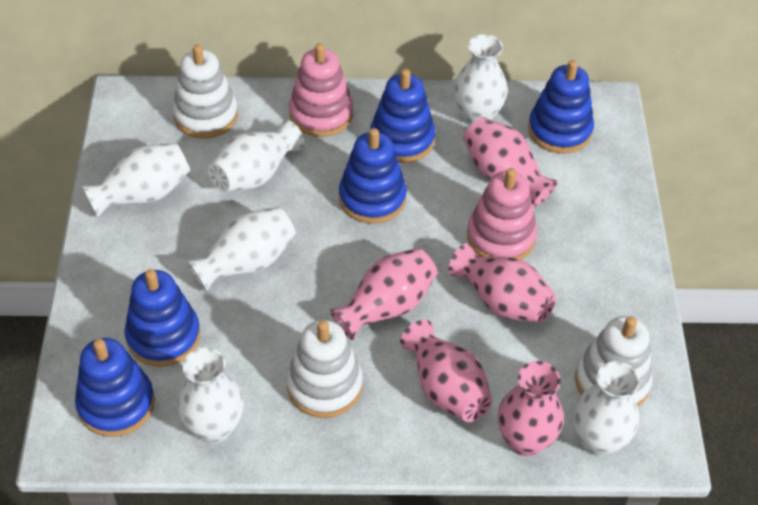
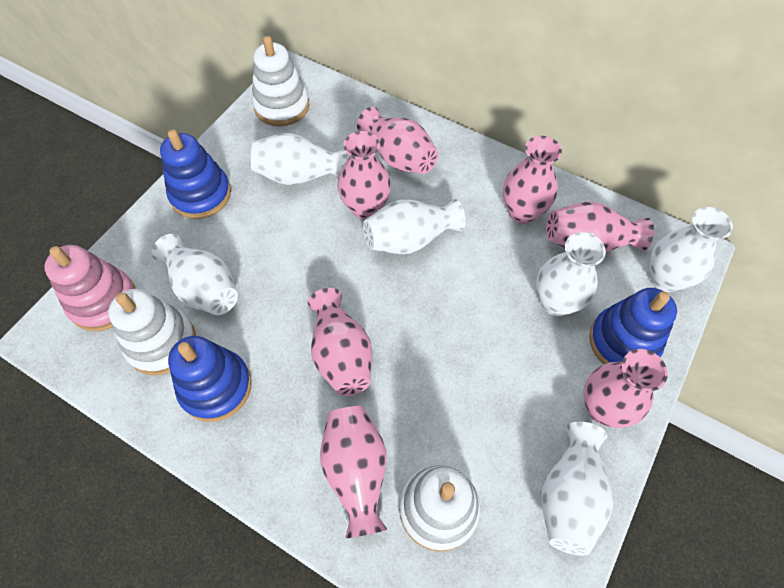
blue stacking toy: [75,338,155,437] [124,269,201,367] [339,128,407,224] [370,69,435,163] [528,60,594,154] = 5 -> [160,129,231,219] [168,336,252,422] [589,288,677,364] = 3
pink stacking toy: [289,43,353,137] [467,168,537,260] = 2 -> [44,245,136,331] = 1
pink vase: [330,248,438,340] [400,320,492,422] [448,243,556,323] [463,117,558,207] [497,361,564,456] = 5 -> [308,288,372,396] [320,406,387,538] [338,131,391,219] [357,107,438,174] [503,136,562,224] [546,202,654,252] [583,349,668,428] = 7

